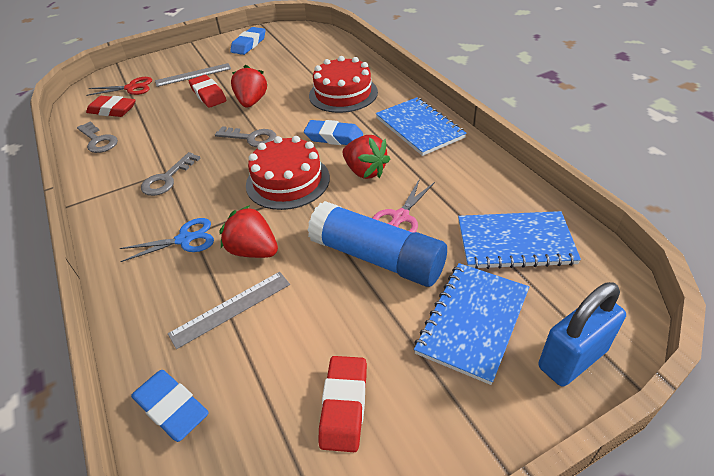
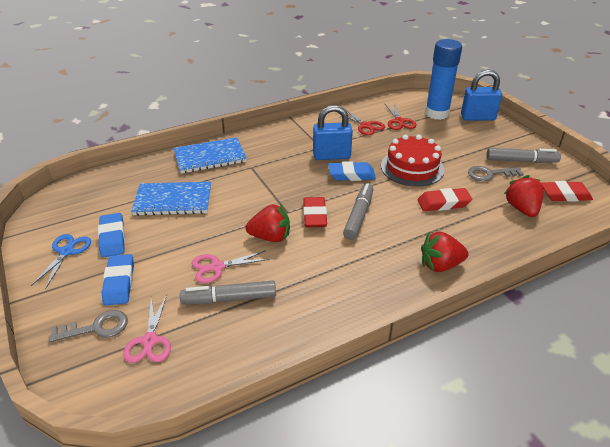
blue notebook: [376,97,467,156] [414,263,529,385] [458,211,581,269] = 3 -> [131,182,211,216] [174,137,247,173] = 2
blue padlock: [538,282,626,387] = 1 -> [313,105,353,160] [461,70,502,120] = 2
grey key: [77,121,118,153] [141,152,200,196] [215,126,276,147] = 3 -> [49,310,128,342] [468,166,523,181] = 2
grey marker: none = 0 -> [180,280,276,304] [343,183,374,240] [487,148,561,163] = 3
grey ruler: [155,63,231,87] [168,272,290,349] = 2 -> none = 0
pink scissors: [372,179,435,233] = 1 -> [123,295,171,363] [192,250,270,283] = 2
red cake: [246,136,330,210] [309,56,378,113] = 2 -> [381,135,445,187] = 1
red scissors: [86,77,152,96] = 1 -> [337,109,385,135] [385,102,417,130] = 2

